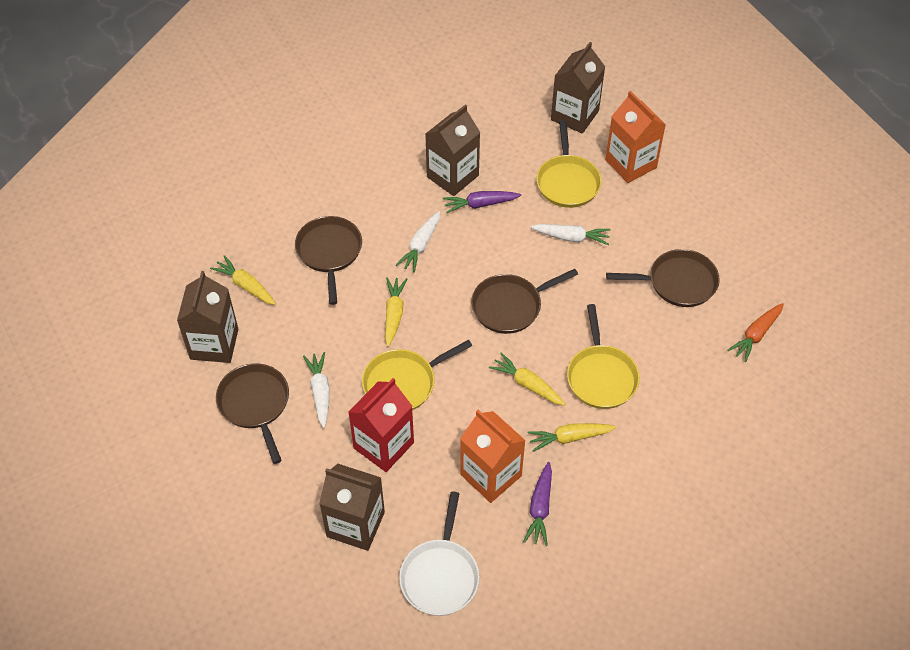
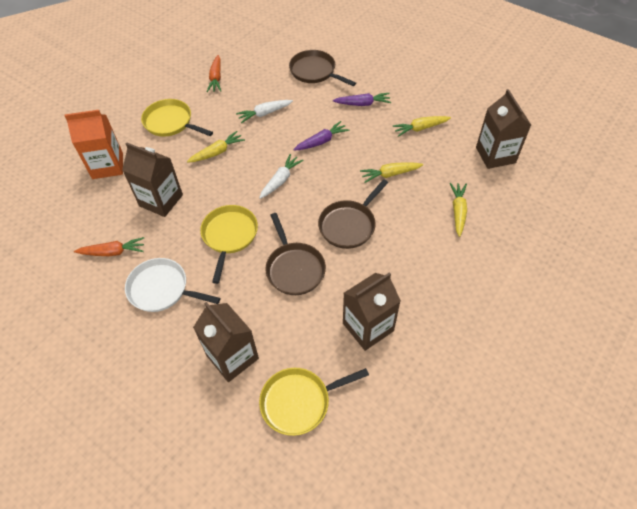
brown pan: [216,363,289,464] [295,216,362,305] [471,269,578,334] [606,249,720,307] = 4 -> [265,213,326,295] [289,50,356,86] [318,179,388,249] = 3
orange carrot: [727,303,784,362] = 1 -> [74,237,144,256] [207,55,221,92] = 2
orange carton: [460,410,526,503] [605,91,666,183] = 2 -> [64,110,123,179] = 1
red carton: [348,378,414,472] = 1 -> none = 0
white carrot: [303,352,330,428] [396,211,440,272] [531,224,611,245] = 3 -> [236,100,293,123] [259,154,304,199] = 2

